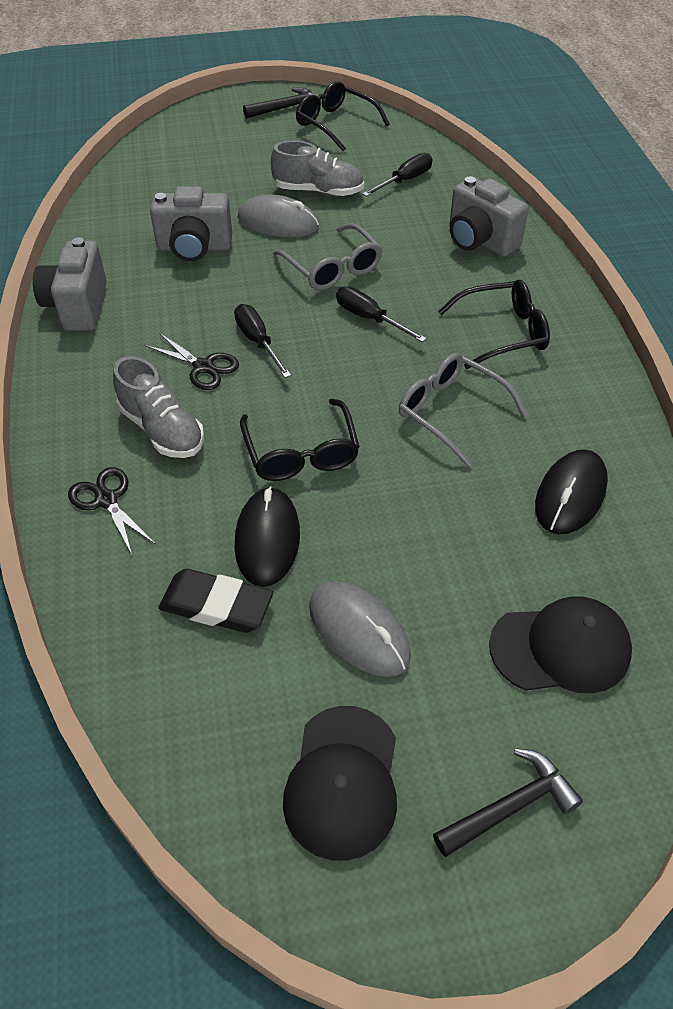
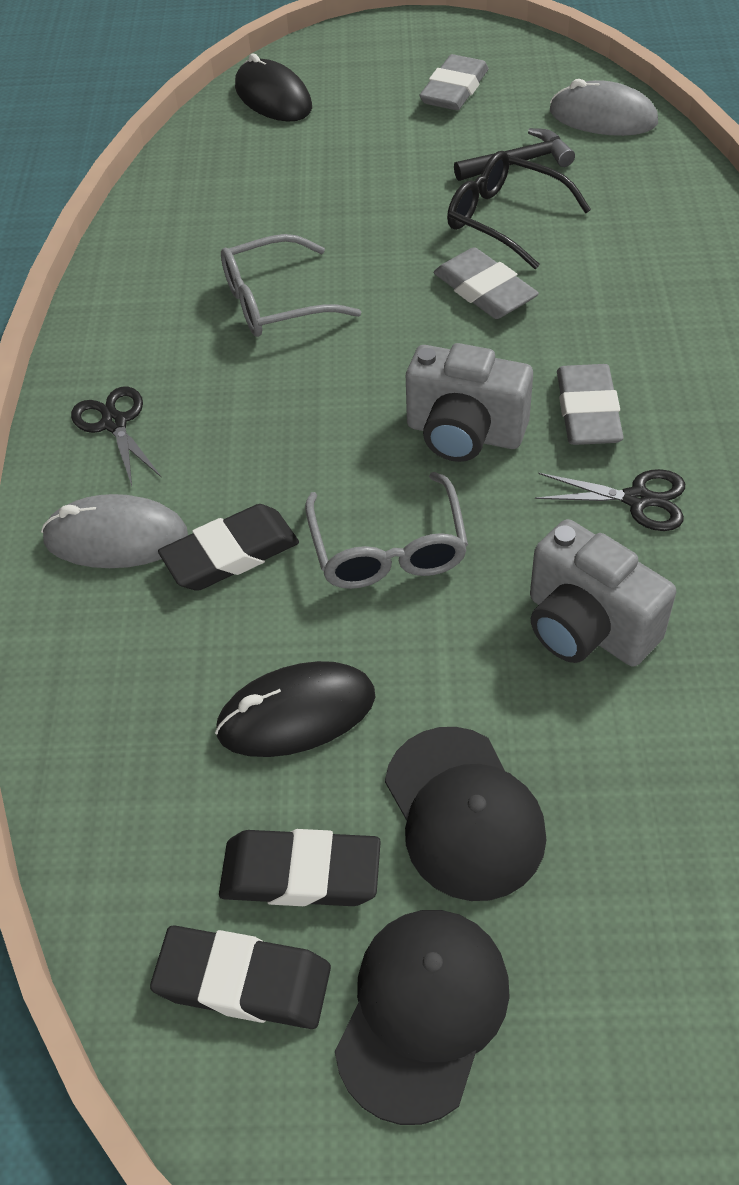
black eraser: [158,569,273,633] = 1 -> [150,925,331,1029] [158,504,299,591] [219,829,381,906] = 3
black glasses: [240,399,360,481] [296,81,390,152] [438,280,550,369] = 3 -> [447,151,591,269] = 1
black hammer: [243,87,321,119] [433,748,583,857] = 2 -> [454,128,575,181] = 1
black screwdriver: [234,304,291,378] [336,286,427,342] [362,153,432,197] = 3 -> none = 0
grey camera: [33,237,107,331] [150,186,232,261] [449,177,529,257] = 3 -> [406,343,533,462] [530,519,676,666] = 2
grey eraser: none = 0 -> [419,54,489,110] [434,247,539,319] [557,364,624,445] = 3
grey shoe: [113,356,204,458] [271,141,364,196] = 2 -> none = 0

